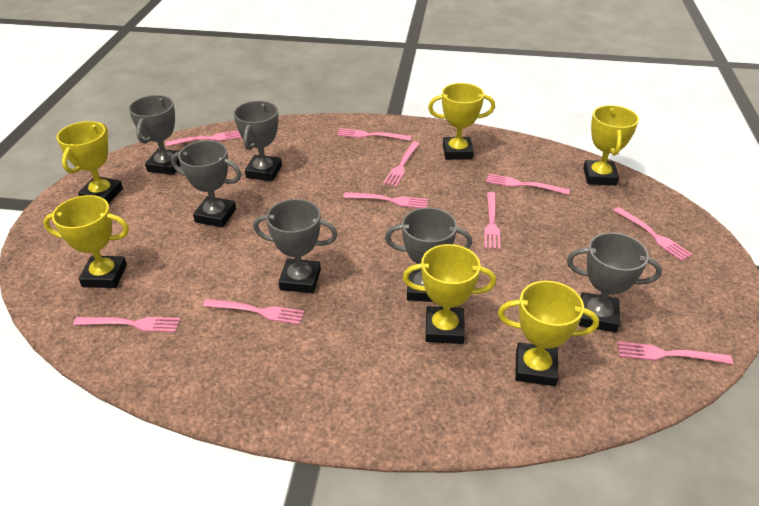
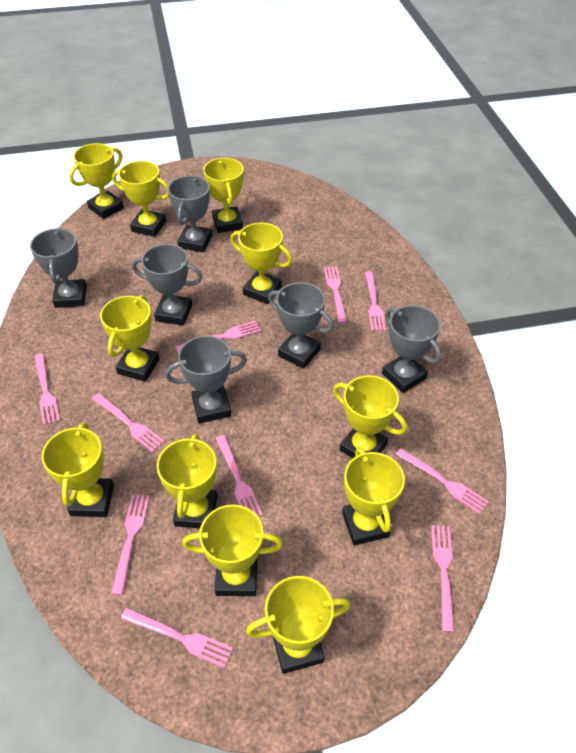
yellow trophy: [43,195,129,288] [57,121,123,204] [403,244,496,344] [428,83,495,160] [498,281,599,386] [583,105,639,186] = 6 -> [41,423,114,517] [69,143,124,219] [100,295,160,382] [112,161,169,237] [156,433,217,529] [182,504,283,596] [203,158,244,233] [230,222,293,304] [246,576,351,674] [333,375,407,458] [342,447,405,546] = 11

